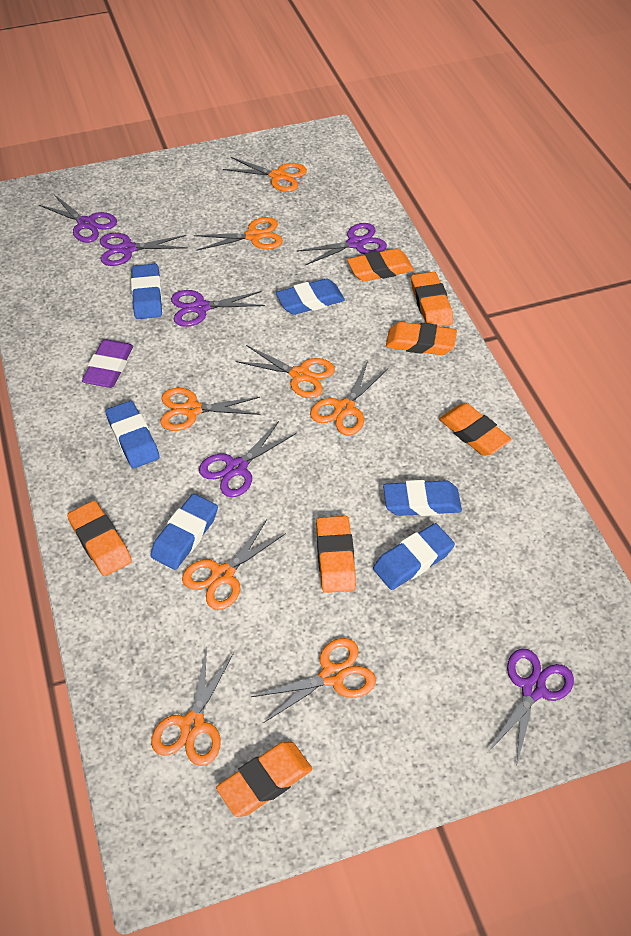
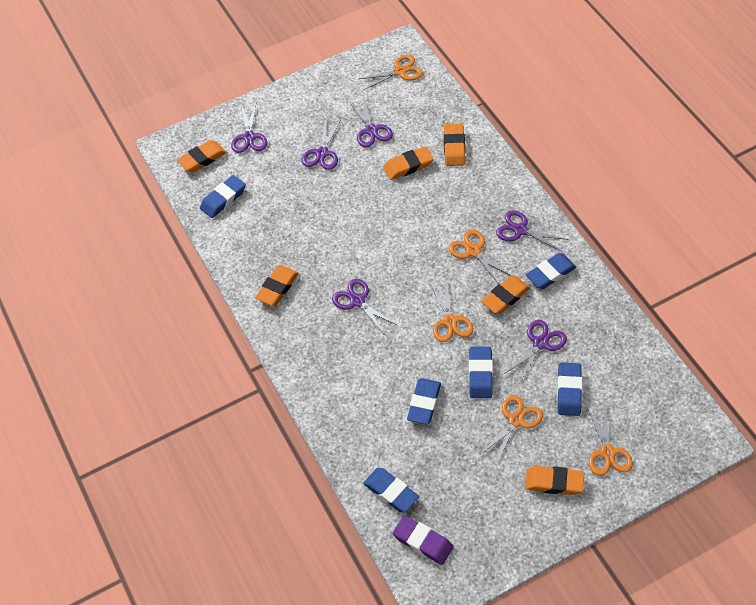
orange eraser: [67,501,132,576] [216,741,312,817] [316,516,356,593] [347,248,414,282] [386,322,457,355] [411,272,453,327] [439,403,512,456] = 7 -> [177,140,227,172] [255,266,298,306] [383,146,433,180] [444,124,465,166] [481,275,530,314] [525,466,584,495] = 6
orange scissors: [151,647,234,766] [161,388,261,431] [182,520,286,610] [194,217,283,250] [223,157,307,192] [236,345,335,398] [251,638,376,723] [310,361,388,435] = 8 -> [359,55,423,90] [430,279,473,342] [448,230,511,284] [481,395,543,464] [587,406,633,476] = 5

